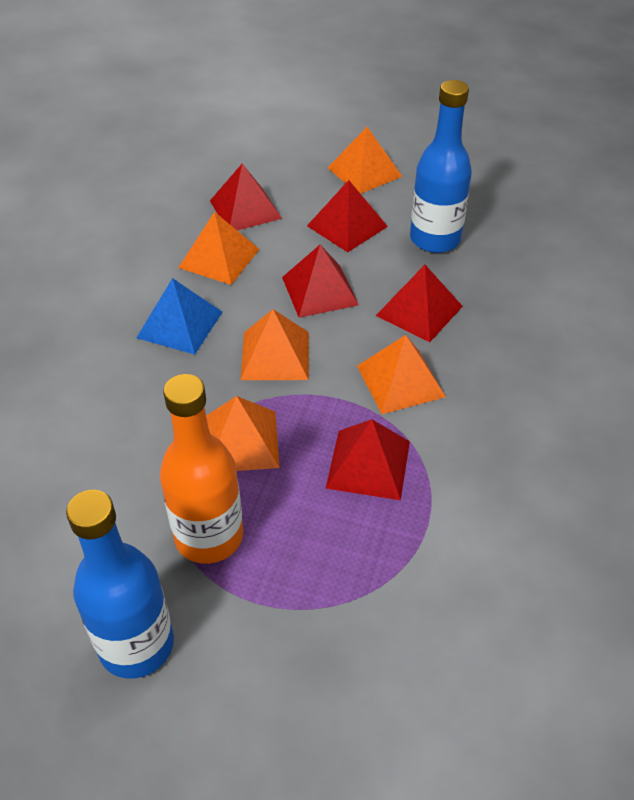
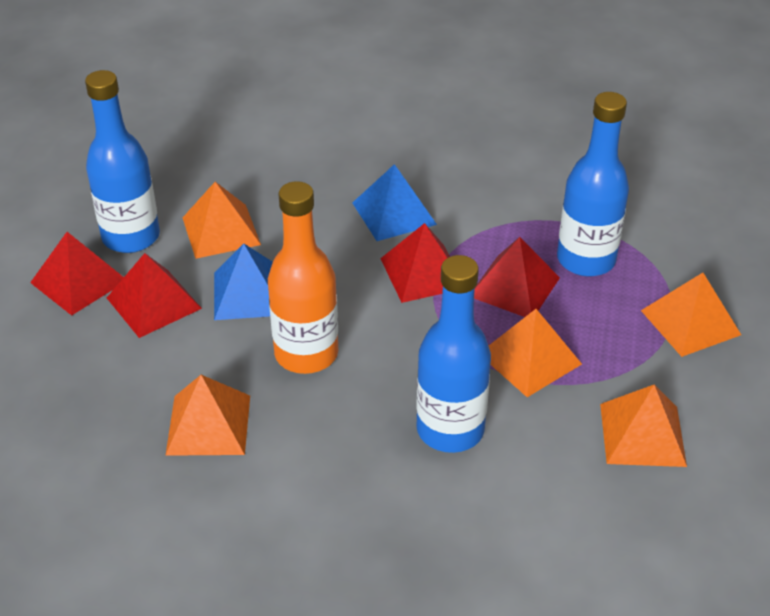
blue bottle: [66,490,174,679] [410,80,472,253] = 2 -> [85,70,160,253] [416,255,491,453] [557,92,629,276] = 3
blue pyramid: [136,278,222,355] = 1 -> [214,244,273,320] [352,164,437,241] = 2
red pyramid: [210,164,282,231] [282,245,359,318] [307,180,388,252] [326,419,410,500] [376,265,463,342] = 5 -> [30,232,124,316] [107,253,202,338] [380,223,450,303] [474,237,560,317] = 4

